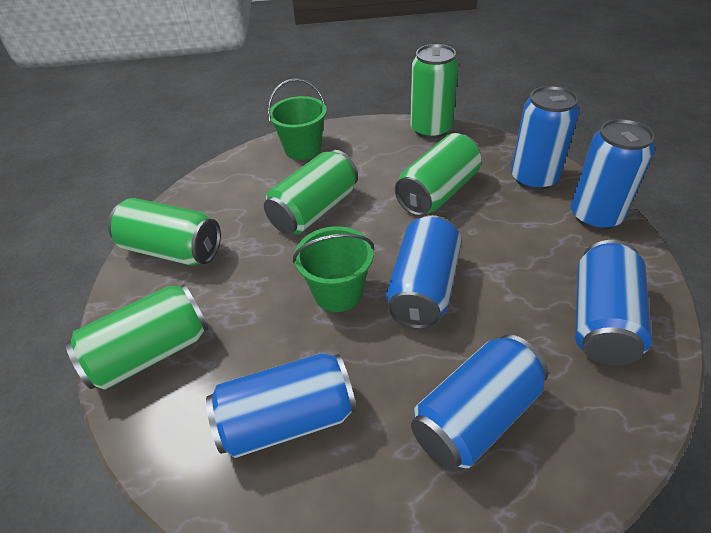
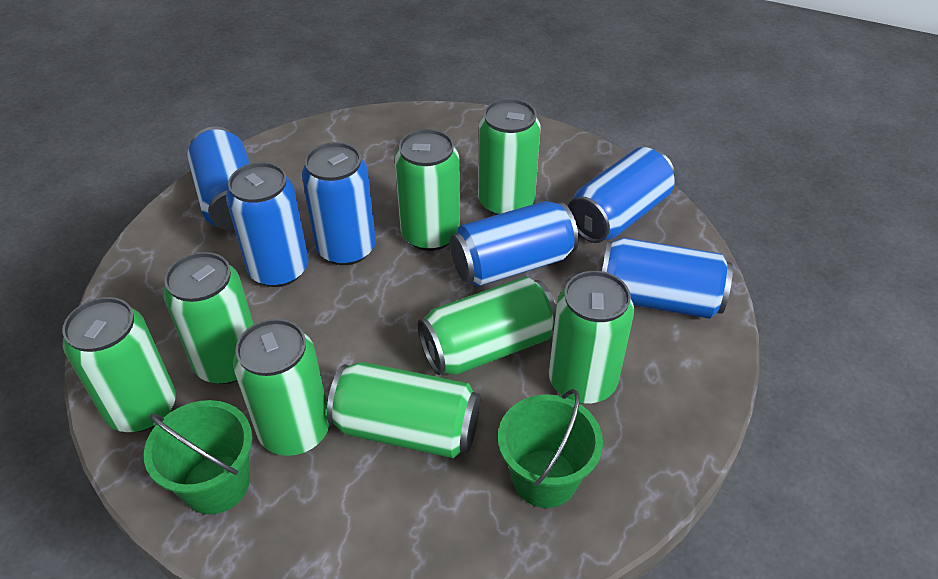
green can: [65,284,209,390] [108,198,221,266] [264,150,358,234] [395,133,481,216] [410,44,459,139] = 5 -> [62,297,176,432] [163,252,254,384] [233,319,329,456] [327,362,480,458] [395,129,460,251] [418,276,556,375] [478,99,541,215] [549,271,634,404] = 8

